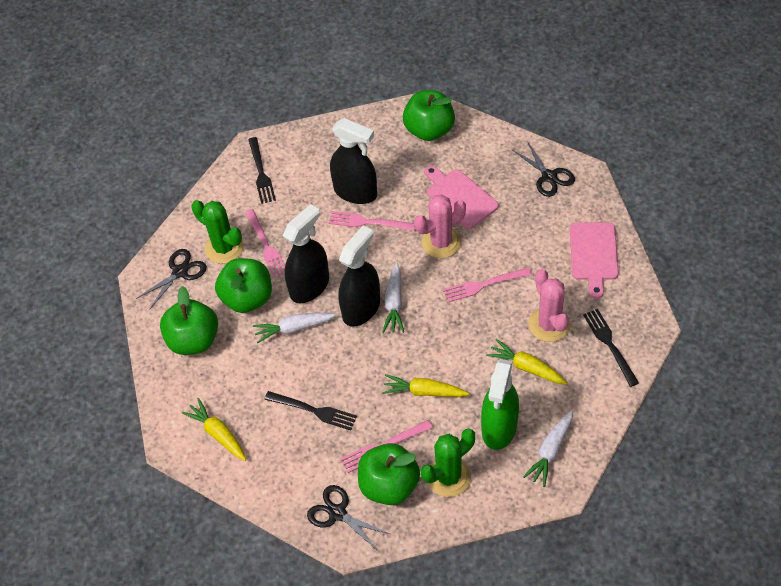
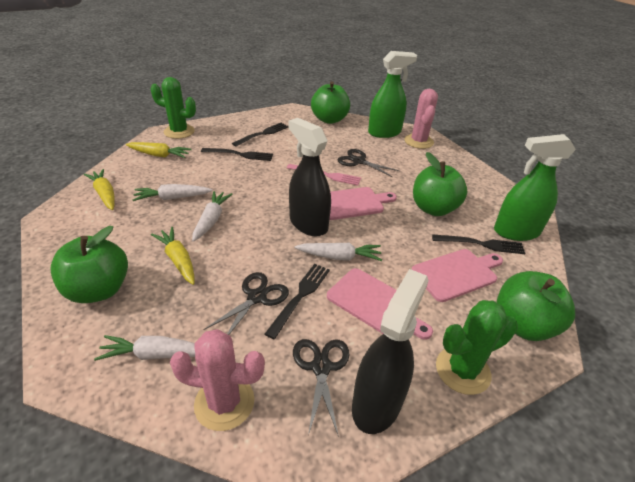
black fork: [248,137,276,204] [264,391,357,430] [583,309,639,387] = 3 -> [201,148,273,161] [232,123,289,146] [265,264,330,339] [432,234,526,254] = 4
black spray bottle: [283,204,329,303] [330,118,377,204] [338,225,380,327] = 3 -> [289,118,331,236] [352,269,428,434] = 2
green spray bottle: [481,359,519,450] = 1 -> [368,51,417,138] [494,134,576,241] = 2
pink cutting board: [424,165,499,229] [570,223,619,299] = 2 -> [327,268,433,340] [329,187,397,220] [412,249,503,302] = 3
pink fork: [245,209,285,278] [329,211,415,231] [340,420,433,473] [443,267,532,302] = 4 -> [287,164,361,186] = 1
white carrot: [253,313,336,343] [382,263,404,333] [523,410,573,487] = 3 -> [94,335,195,361] [133,184,213,201] [192,191,233,242] [295,243,382,261] = 4

